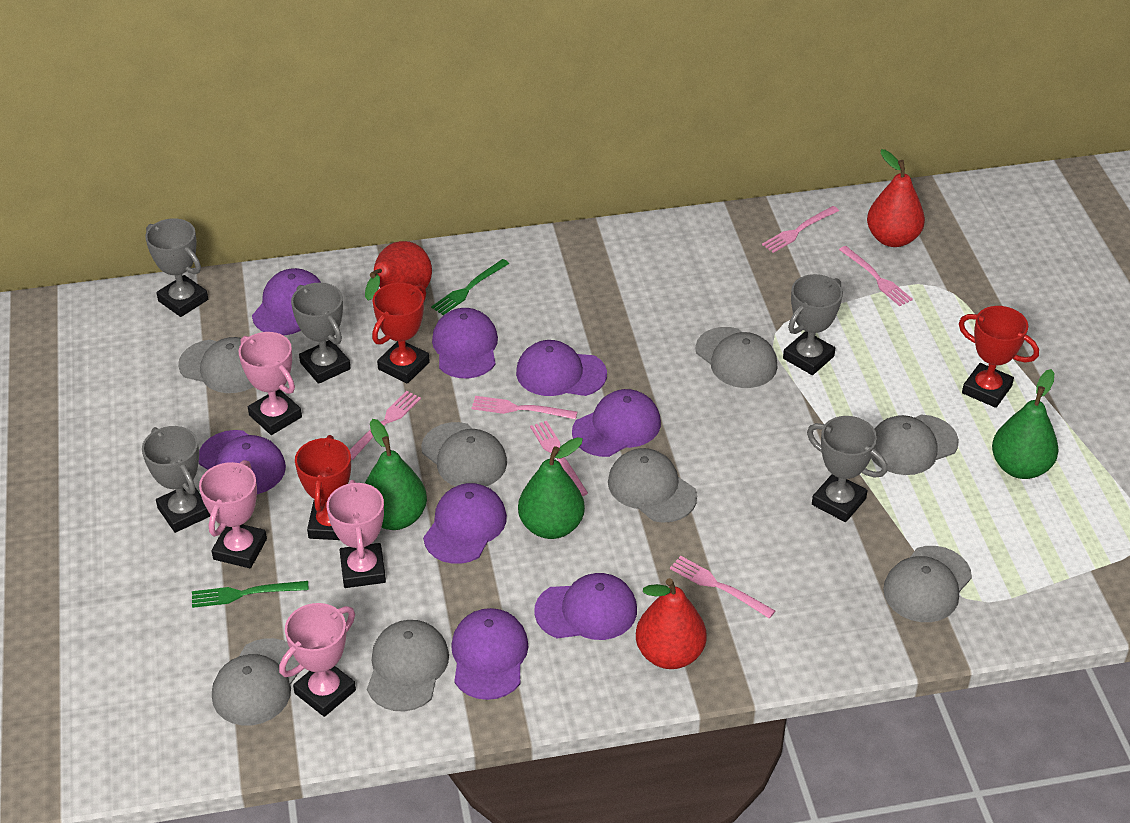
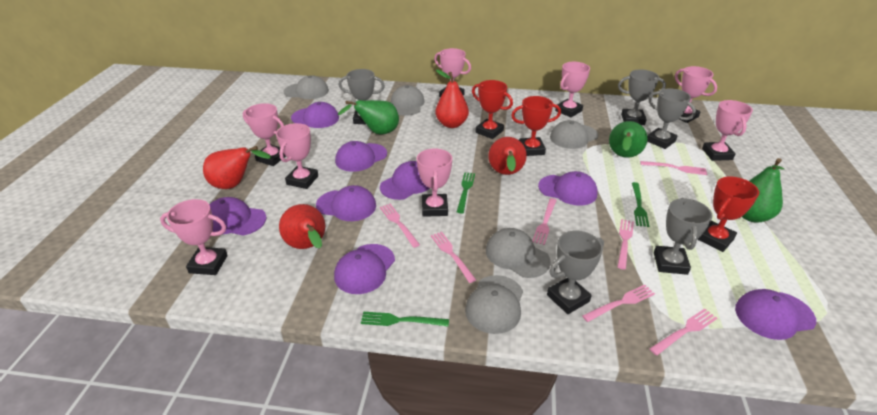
green fork: [192,581,309,608] [431,259,509,315] = 2 -> [361,312,449,327] [457,172,475,213] [632,182,649,227] = 3
grey cap: [178,337,254,393] [212,638,299,725] [367,620,449,711] [421,422,507,486] [608,448,697,523] [695,327,778,388] [871,415,959,475] [883,546,972,622] = 8 -> [283,75,329,99] [391,85,424,116] [465,275,523,334] [486,228,551,278] [550,120,598,149] = 5
pink fork: [350,391,421,460] [471,396,577,419] [530,421,588,496] [670,556,775,619] [762,206,839,253] [839,246,913,306] = 6 -> [380,204,420,248] [431,232,476,283] [532,198,557,245] [582,285,655,322] [617,219,634,270] [641,161,708,175] [650,308,717,356] = 7
pink trophy: [199,460,267,568] [239,332,302,435] [279,603,356,717] [326,480,386,588] = 4 -> [160,199,228,275] [243,103,286,166] [276,123,318,189] [417,149,452,217] [434,48,471,98] [555,62,590,117] [675,66,717,123] [702,100,753,161] = 8
red pear: [365,241,432,301] [636,578,707,669] [867,149,925,247] = 3 -> [203,146,271,189] [279,204,325,249] [435,69,469,128] [488,137,527,175] = 4

